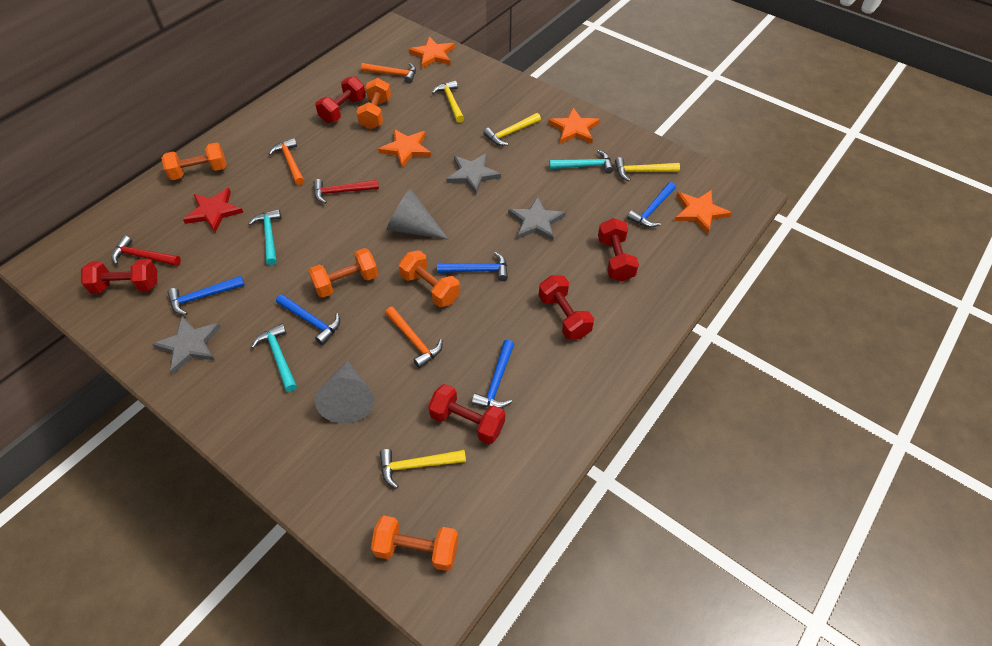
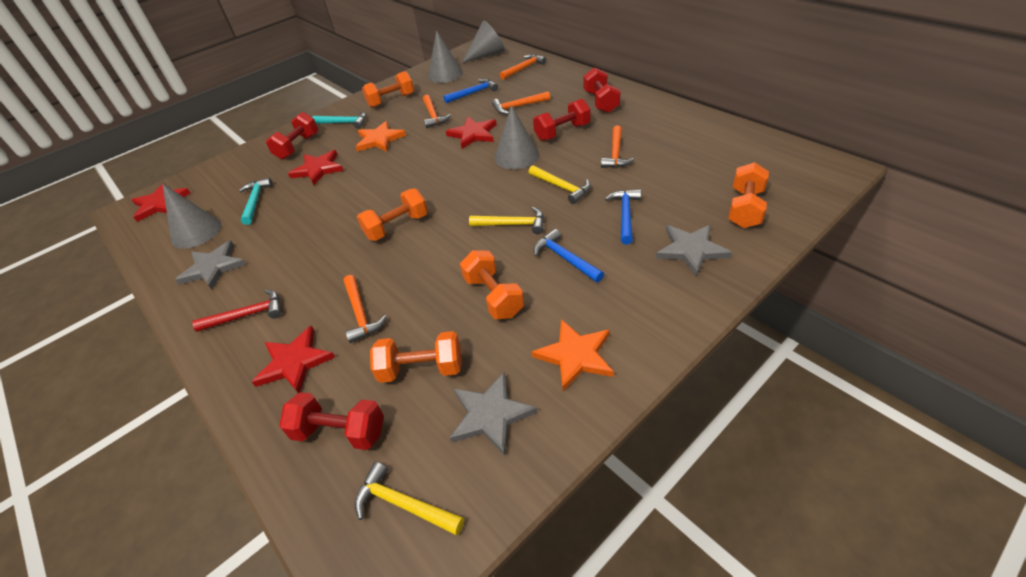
blue hammer: [167,276,245,315] [276,294,340,345] [437,252,508,281] [472,340,514,408] [627,182,676,227] = 5 -> [443,79,498,104] [533,229,604,283] [605,189,641,244] = 3
grey cone: [315,360,374,424] [386,189,449,240] = 2 -> [163,184,221,249] [428,30,463,83] [462,21,505,63] [495,105,539,169] = 4
orange hammer: [269,138,304,185] [361,63,416,84] [385,307,443,368] = 3 -> [343,275,387,343] [423,95,451,128] [492,91,550,114] [500,54,546,80] [601,126,635,168] = 5
orange star: [378,129,431,167] [409,37,455,68] [548,108,600,144] [674,190,732,234] = 4 -> [356,121,406,152] [532,319,614,391] = 2
red dumbbell: [81,259,157,294] [315,76,366,123] [428,384,505,444] [539,275,594,340] [598,218,639,282] = 5 -> [266,112,318,160] [279,392,384,450] [533,99,591,141] [584,67,620,113] = 4
red hammer: [111,236,181,266] [313,179,379,204] = 2 -> [192,289,281,332] = 1
red star: [183,188,244,233] = 1 -> [132,183,190,222] [252,326,335,393] [288,150,344,185] [446,117,497,149] = 4
turquoise hammer: [248,209,281,265] [252,324,297,392] [549,150,614,174] = 3 -> [239,178,273,225] [312,111,366,129] = 2
yellow hammer: [380,449,466,489] [432,80,464,123] [483,113,541,146] [615,157,680,182] = 4 -> [354,462,464,535] [469,207,544,234] [528,165,591,204] = 3

